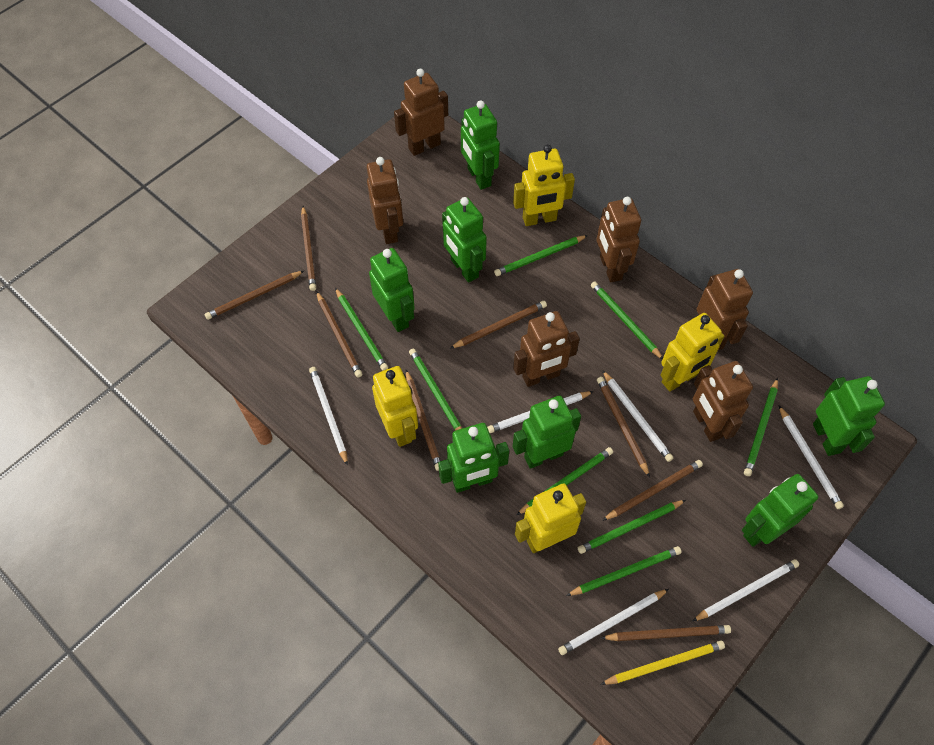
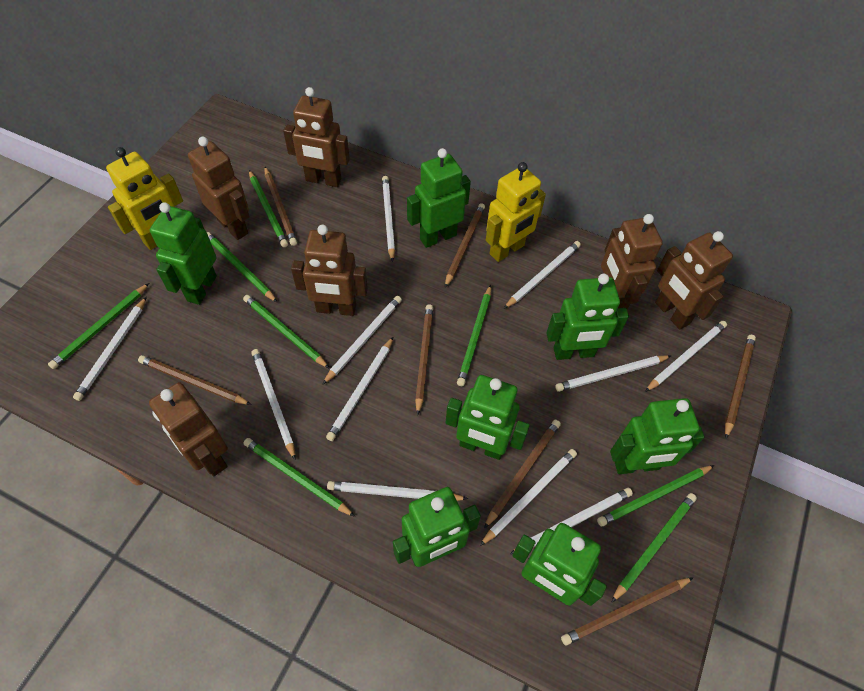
brown pencil: [204,271,304,320] [301,206,316,291] [316,291,362,378] [406,370,441,471] [450,301,547,348] [597,377,650,478] [601,625,731,641] [602,460,703,521] = 8 -> [138,355,252,405] [264,167,297,246] [415,304,433,415] [445,203,485,288] [484,420,561,529] [561,577,694,646] [725,335,756,439] = 7
white pencil: [309,367,348,466] [487,391,594,433] [558,589,669,655] [602,370,673,462] [693,559,799,621] [779,406,844,509] = 6 -> [73,297,147,401] [251,349,295,460] [322,296,402,385] [326,337,393,441] [327,481,468,501] [382,176,395,262] [480,449,577,546] [504,241,581,309] [510,488,633,554] [555,355,671,392] [645,321,727,392] = 11
yellow pencil: [600,641,725,685] = 1 -> none = 0
yellow robot: [372,366,418,447] [513,145,575,226] [515,483,586,553] [660,313,725,392] = 4 -> [106,147,183,250] [486,162,546,262] = 2

